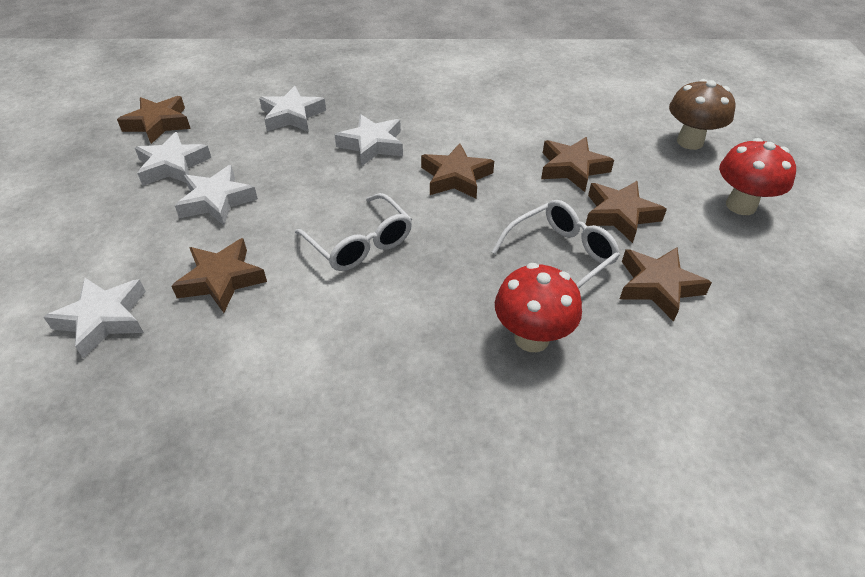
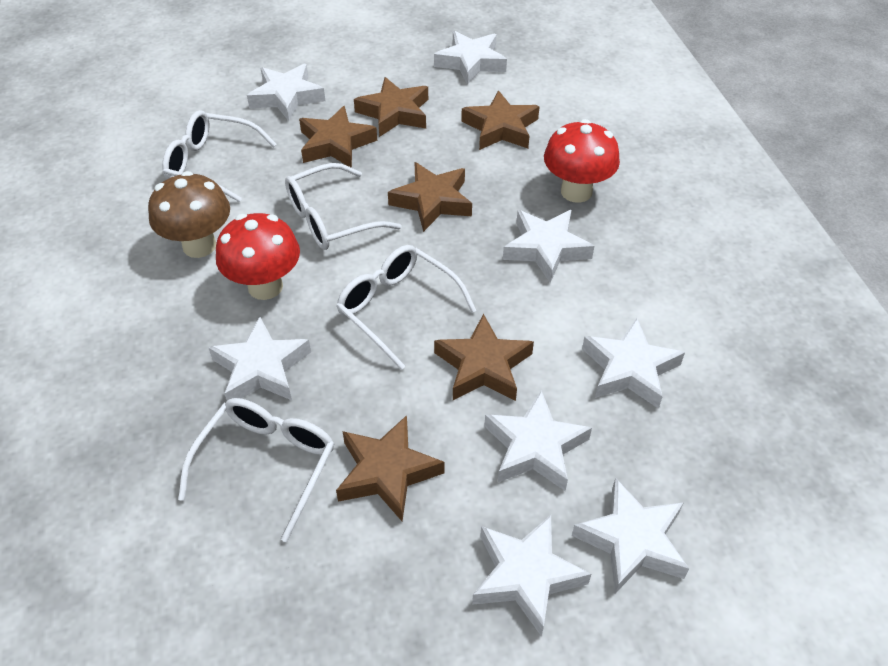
white glasses: [295,193,412,271] [492,200,620,289] = 2 -> [162,110,277,202] [178,398,334,542] [285,163,402,250] [336,245,476,370] = 4
white star: [43,278,146,359] [135,132,211,186] [175,165,258,225] [259,86,326,132] [335,114,403,166] = 5 -> [208,317,311,400] [247,64,325,121] [434,31,507,85] [472,515,591,637] [484,390,592,491] [503,210,594,283] [572,478,689,594] [582,318,685,409] = 8

